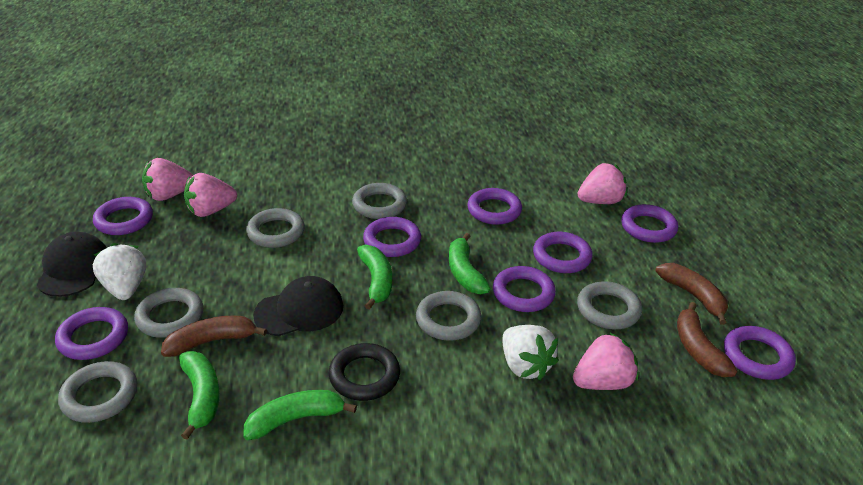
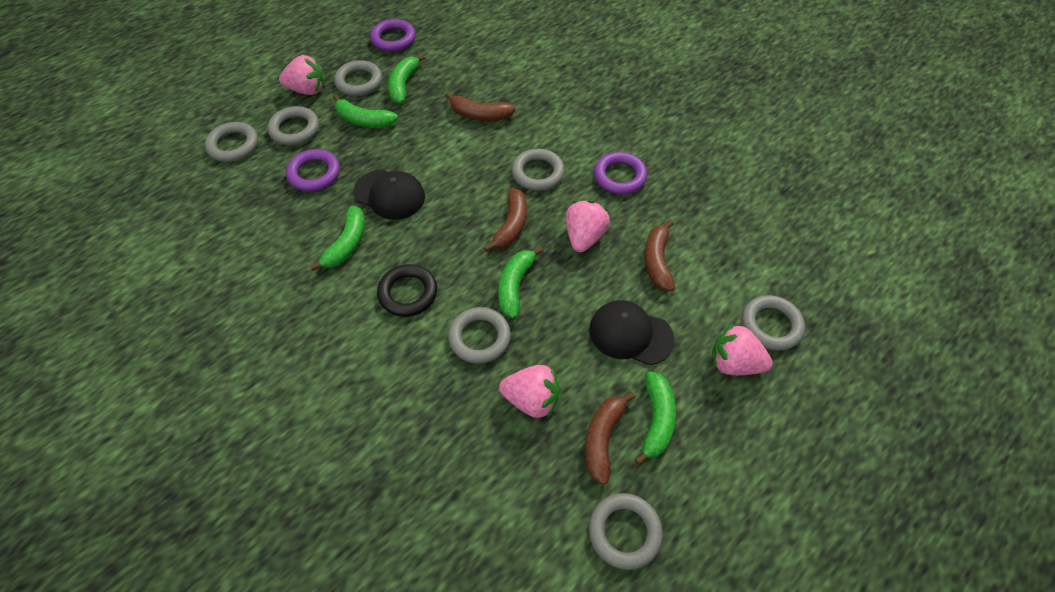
brown banana: [161,316,267,357] [655,263,728,325] [677,302,737,377] = 3 -> [445,92,516,121] [483,188,527,252] [585,392,635,485] [644,220,675,291] = 4
green banana: [179,351,220,440] [243,390,357,440] [357,244,392,310] [449,233,491,294] = 4 -> [310,205,365,271] [333,95,398,128] [388,54,425,104] [498,246,543,319] [635,371,676,465] = 5
grey ring: [58,361,137,423] [134,288,203,338] [246,208,305,248] [352,183,407,219] [416,291,481,341] [577,281,642,329] = 6 -> [205,122,258,162] [267,106,319,145] [334,60,382,96] [448,307,511,364] [512,149,565,191] [589,493,663,570] [742,295,805,351] = 7
purple ring: [55,307,128,360] [93,197,153,235] [363,217,421,257] [467,188,522,225] [493,266,556,312] [533,232,592,273] [621,204,678,243] [724,326,796,380] = 8 -> [286,149,340,192] [370,19,416,52] [594,152,647,195] = 3
white strawberry: [93,243,146,300] [502,325,559,380] = 2 -> none = 0

